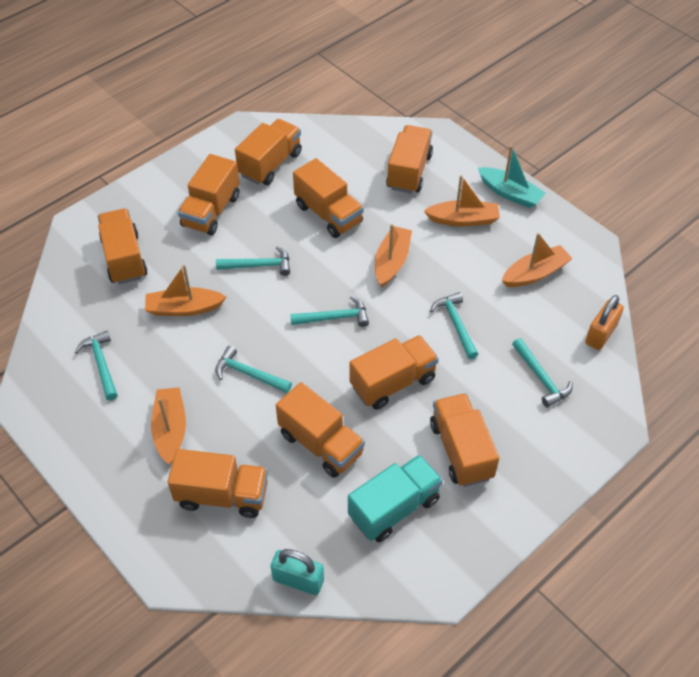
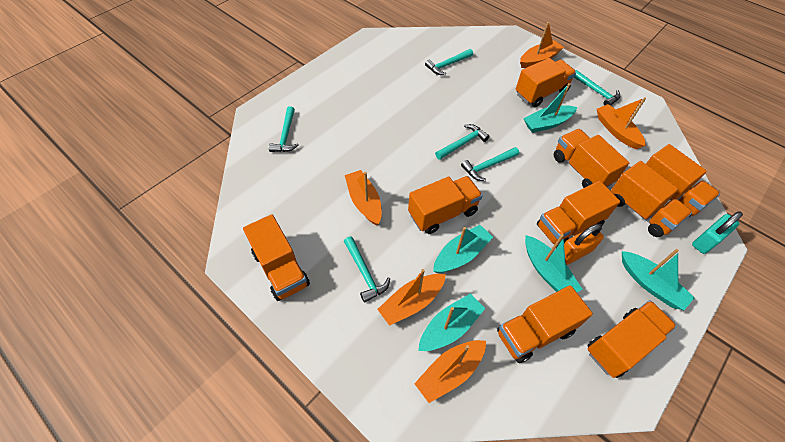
turquoise boat: [478,145,546,208] = 1 -> [418,293,485,351] [433,225,493,273] [523,83,577,133] [525,234,582,292] [622,249,694,310] = 5
turquoise truck: [348,455,443,542] = 1 -> none = 0

